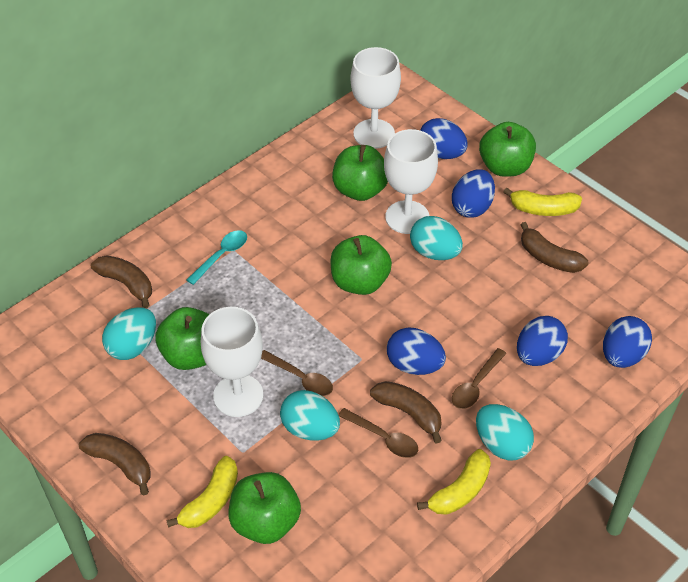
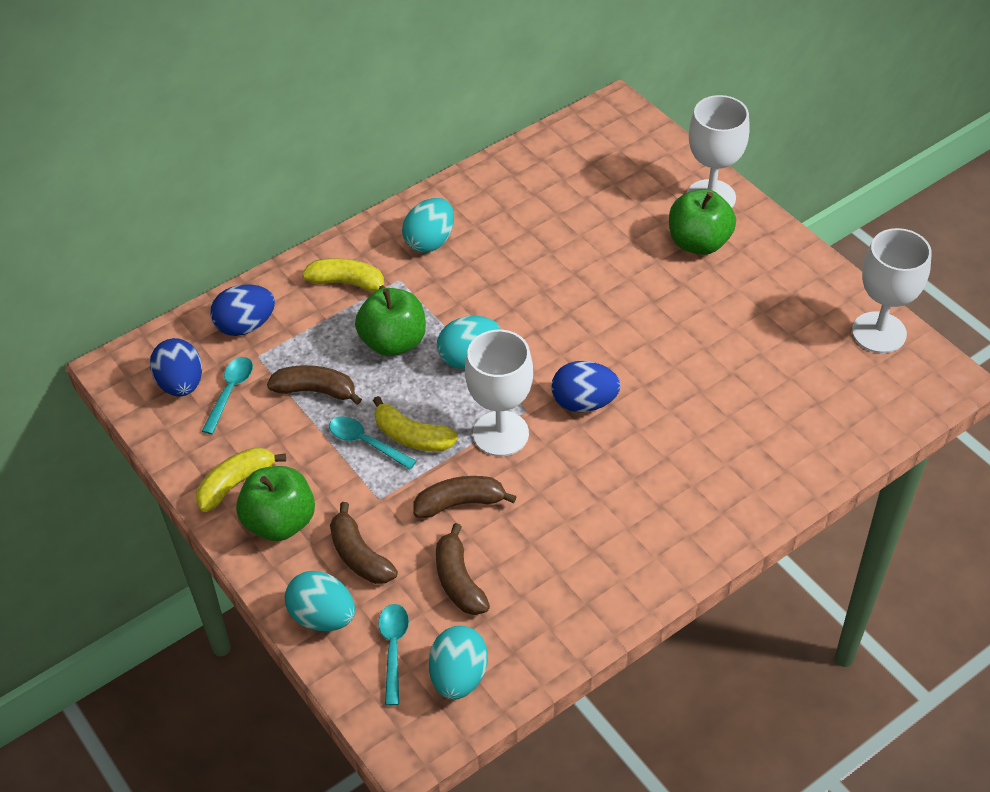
blue egg: [387,327,446,375] [420,118,468,159] [452,169,495,218] [517,316,568,366] [603,316,652,368] = 5 -> [150,338,202,396] [210,284,275,336] [551,361,621,412] = 3
brown spoon: [261,350,333,396] [338,408,418,458] [452,348,507,409] = 3 -> none = 0
green apple: [155,307,210,370] [228,472,301,544] [331,235,392,295] [332,145,388,201] [479,122,536,176] = 5 -> [236,466,315,541] [355,288,426,356] [669,189,736,255] = 3
turquoise spoon: [186,230,247,285] = 1 -> [202,357,253,434] [329,416,417,470] [378,604,409,706] = 3

